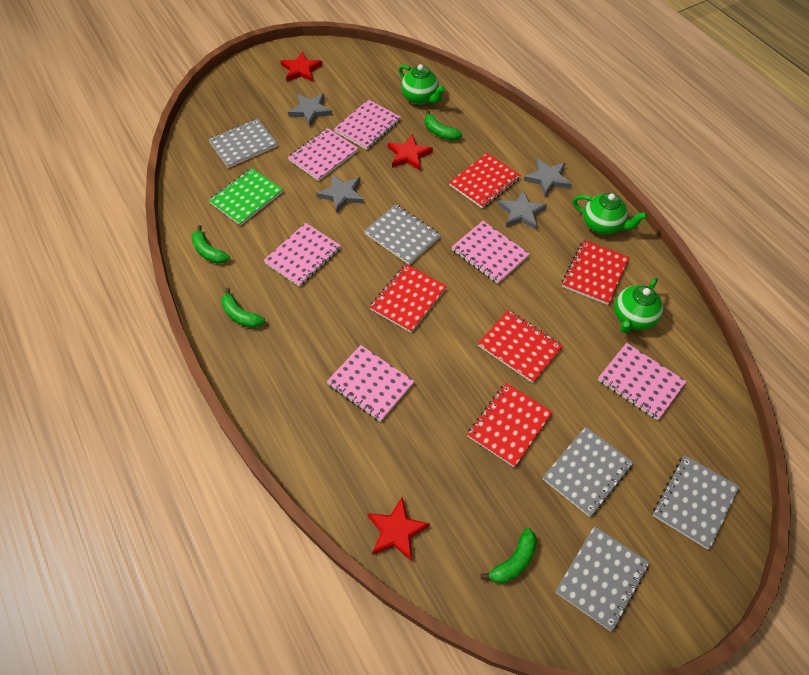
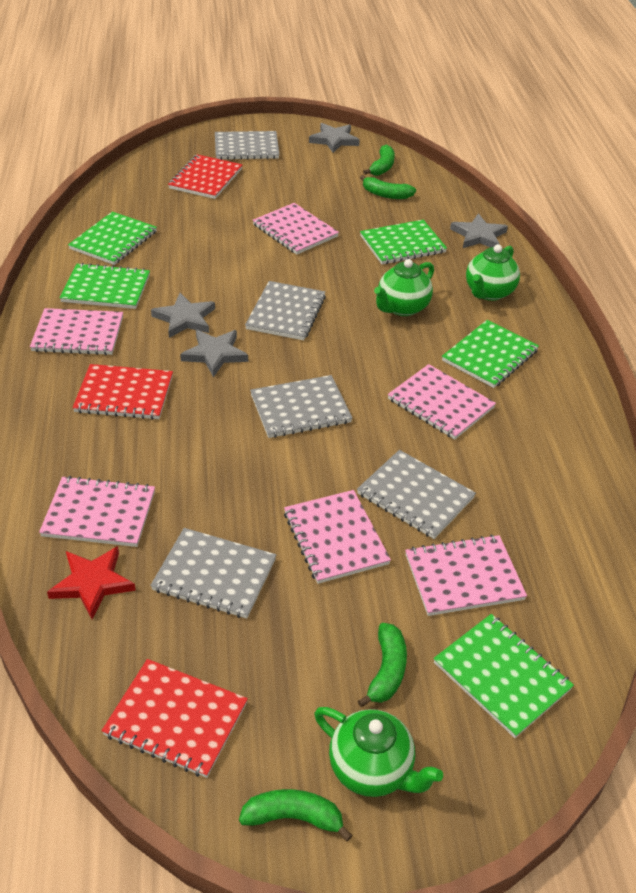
green notebook: [209,168,283,225] = 1 -> [59,263,150,309] [68,212,157,265] [360,220,447,264] [433,614,574,738] [442,320,539,388] = 5
red notebook: [370,264,447,333] [449,153,521,209] [467,383,553,467] [478,310,563,383] [562,240,630,305] = 5 -> [72,364,173,420] [102,659,248,778] [168,154,243,199] = 3
red star: [281,51,323,82] [367,497,430,561] [387,134,433,170] = 3 -> [47,547,136,619] = 1

